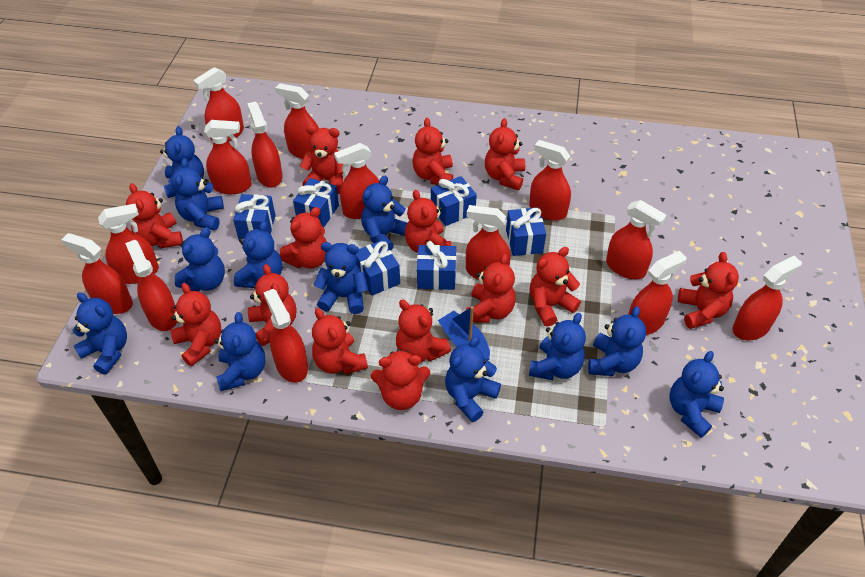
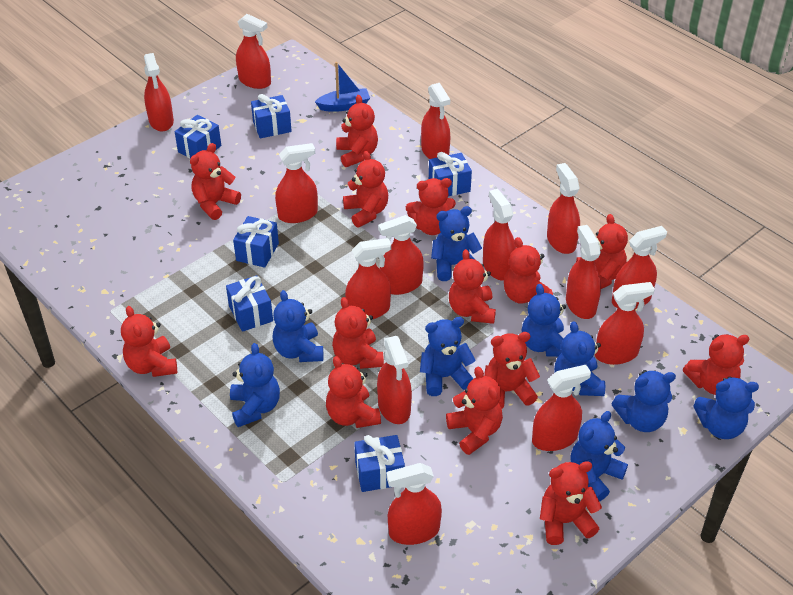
blue teddy bear: [72,292,127,375] [160,126,204,198] [171,158,224,231] [175,227,225,292] [215,312,266,391] [234,221,282,288] [314,242,368,314] [361,176,408,250] [445,336,501,422] [529,313,586,380] [588,306,646,376] [670,351,724,438] = 12 -> [230,343,280,427] [272,290,323,362] [420,317,476,396] [431,206,482,281] [522,284,566,357] [554,321,605,396] [570,411,628,501] [612,370,676,432] [693,376,759,439] = 9

